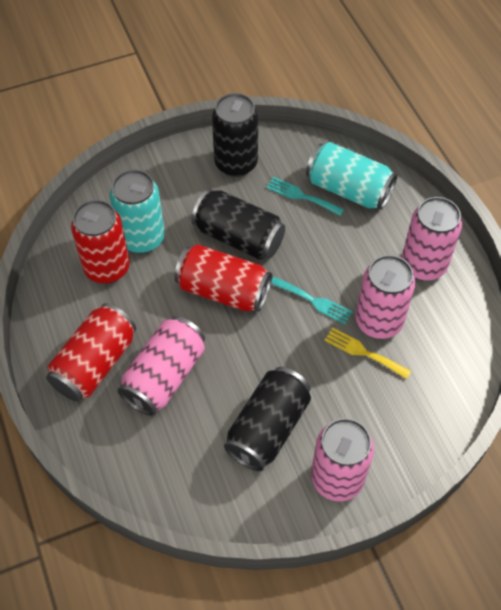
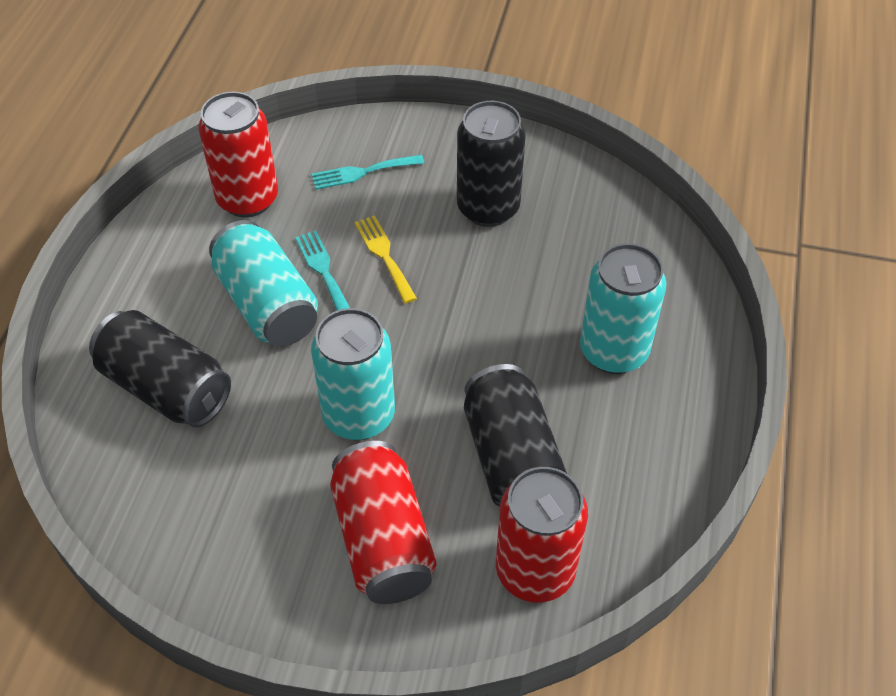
pink can: [118,316,205,416] [311,418,374,502] [356,255,415,339] [402,197,462,281] = 4 -> none = 0
turquoise can: [110,169,165,253] [306,142,397,210] = 2 -> [209,220,318,346] [311,308,395,440] [580,243,667,374] = 3

